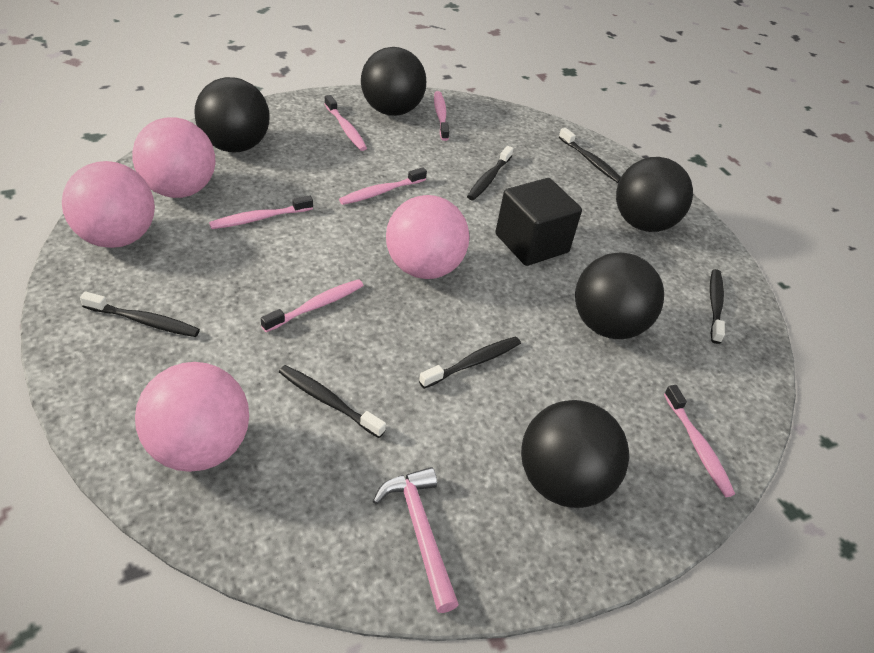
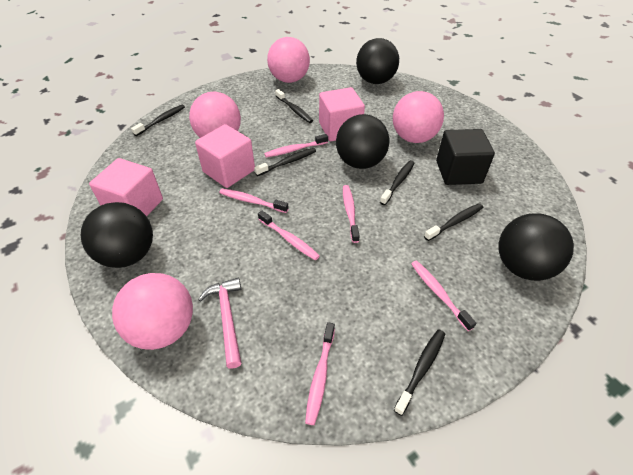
black ball: [194,77,269,152] [361,47,426,116] [521,400,629,508] [575,252,664,339] [616,157,693,232] = 5 -> [81,202,153,268] [336,114,389,169] [356,38,399,84] [498,213,574,281] = 4
pink cube: none = 0 -> [89,158,163,216] [195,124,255,188] [319,87,365,141] = 3

